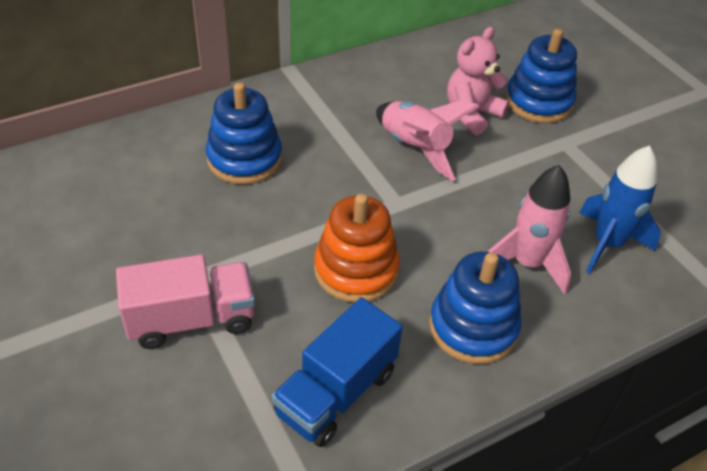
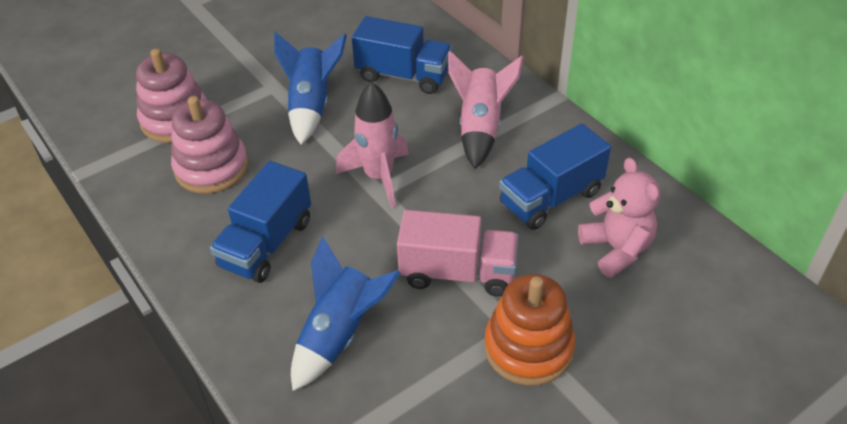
blue rocket: [579,145,661,274] = 1 -> [274,32,347,145] [291,236,401,391] = 2
blue stacking toy: [206,82,282,184] [429,252,522,364] [505,29,577,123] = 3 -> none = 0
blue truck: [271,298,403,447] = 1 -> [210,161,311,283] [352,16,452,94] [499,124,611,230] = 3
pink stacking toy: none = 0 -> [136,48,207,143] [171,96,248,194] = 2

